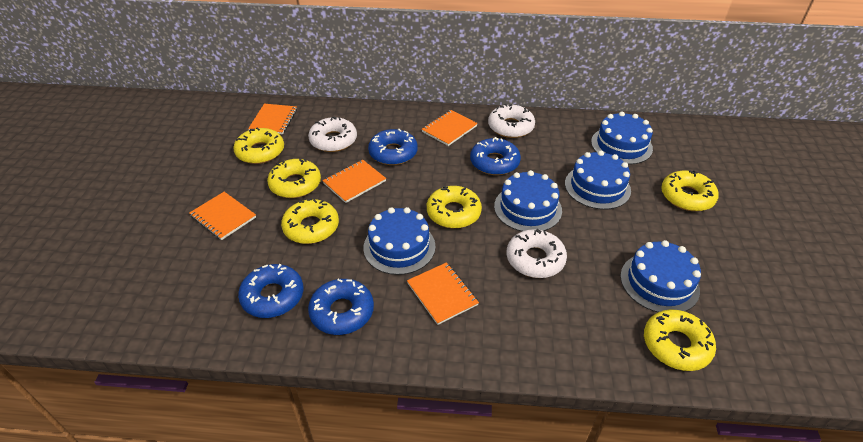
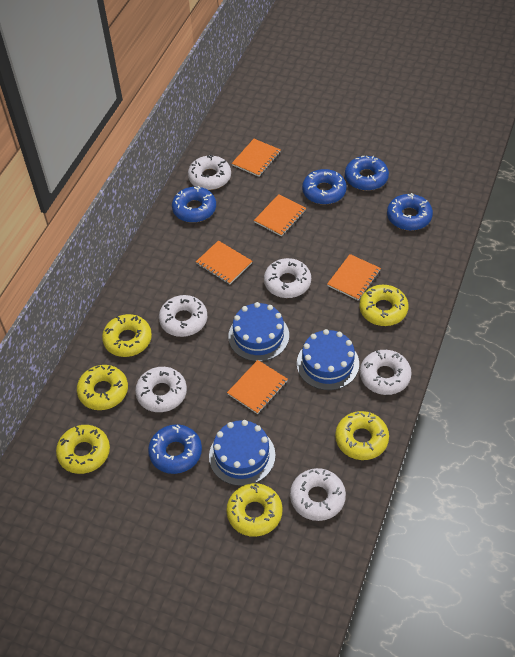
blue cake: [363,207,436,275] [494,170,562,231] [565,151,631,210] [591,111,653,165] [620,240,701,312] = 5 -> [209,420,275,486] [228,302,289,361] [297,329,359,390] = 3
blue donut: [238,264,303,318] [308,279,374,335] [368,129,418,165] [470,137,521,175] = 4 -> [148,424,202,474] [172,186,216,223] [302,169,347,205] [345,156,389,191] [387,193,433,231] = 5
white donut: [308,116,357,152] [488,104,535,138] [507,229,567,278] = 3 -> [135,367,187,412] [159,295,207,337] [188,155,231,190] [264,258,311,298] [290,468,346,521] [360,350,411,395] = 6

